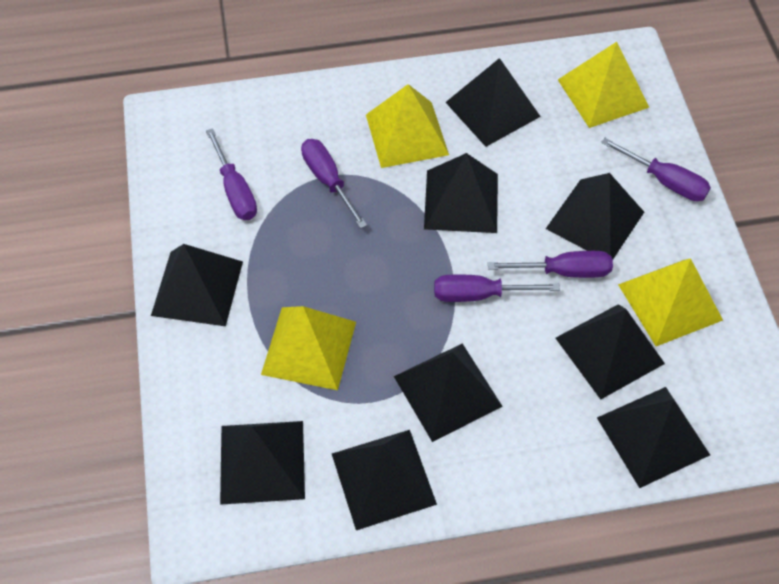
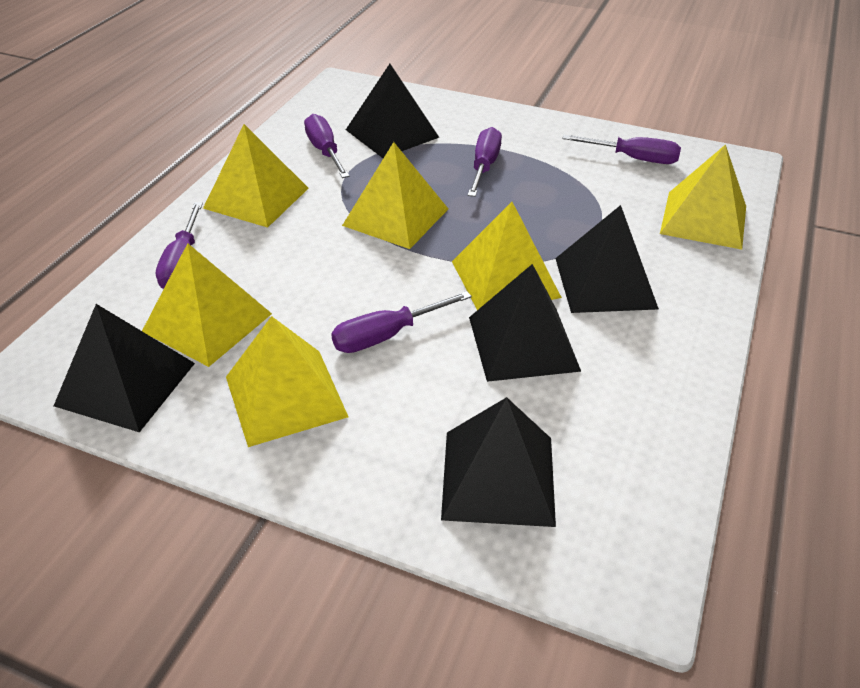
black pyramid: [151,244,243,326] [220,421,305,505] [332,430,437,530] [394,343,503,442] [424,153,498,233] [445,58,541,147] [546,173,644,259] [556,304,665,399] [597,387,710,488] = 9 -> [54,304,195,432] [346,64,439,158] [441,397,556,527] [469,264,581,382] [555,205,659,313] = 5
yellow pyramid: [261,306,356,390] [366,84,449,168] [558,42,649,128] [618,258,723,346] = 4 -> [142,243,272,367] [203,124,309,228] [226,316,348,447] [342,142,448,249] [452,202,562,310] [660,144,746,250] = 6

